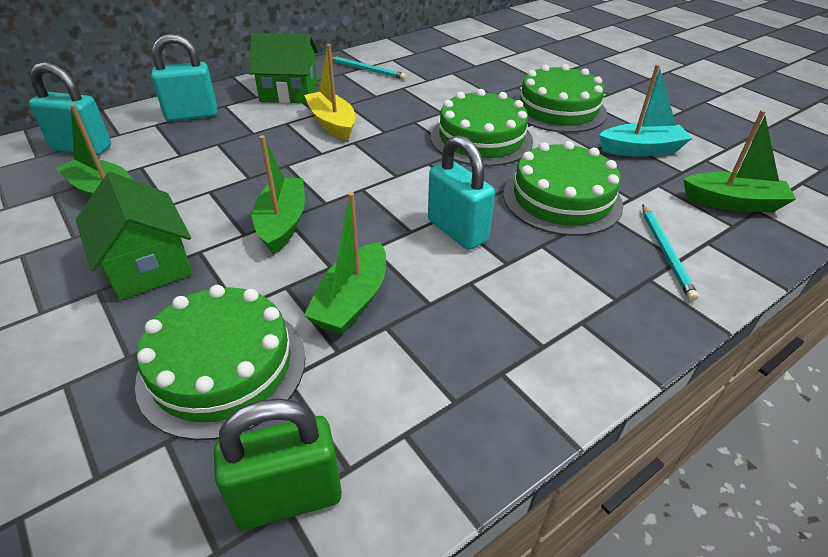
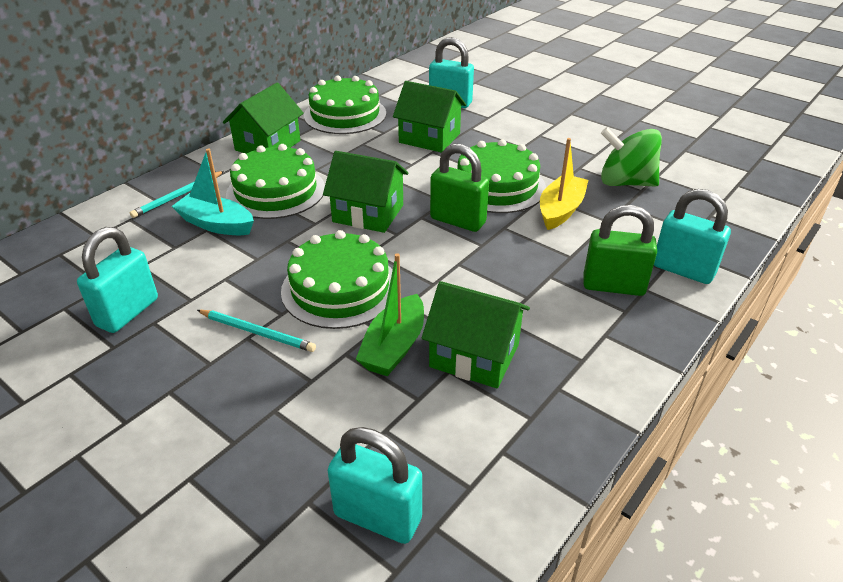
green boat: [55,104,133,198] [252,135,305,254] [304,192,386,335] [683,110,796,212] = 4 -> [356,253,424,376] = 1
green house: [76,172,193,300] [249,33,318,103] = 2 -> [223,83,304,154] [323,151,408,233] [393,81,466,153] [422,281,530,388] = 4
green padlock: [214,398,342,530] = 1 -> [430,144,489,232] [583,205,657,296] = 2
green spinning top: none = 0 -> [601,127,662,187] = 1
turquoise padlock: [29,62,111,155] [151,34,217,121] [428,135,495,250] = 3 -> [77,227,158,333] [327,427,422,544] [429,37,474,108] [654,189,731,284] = 4

